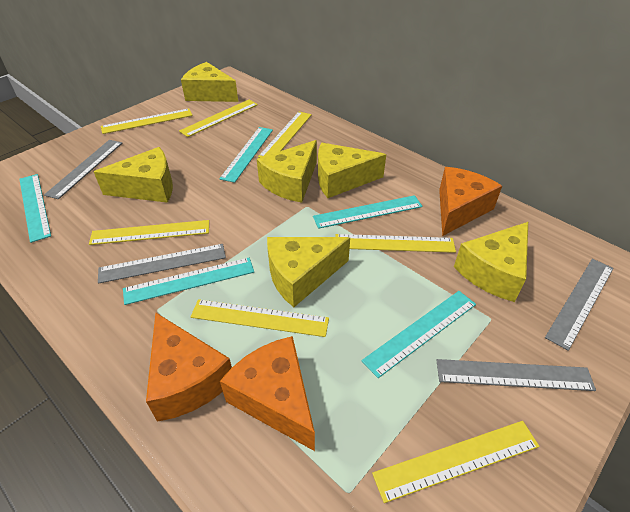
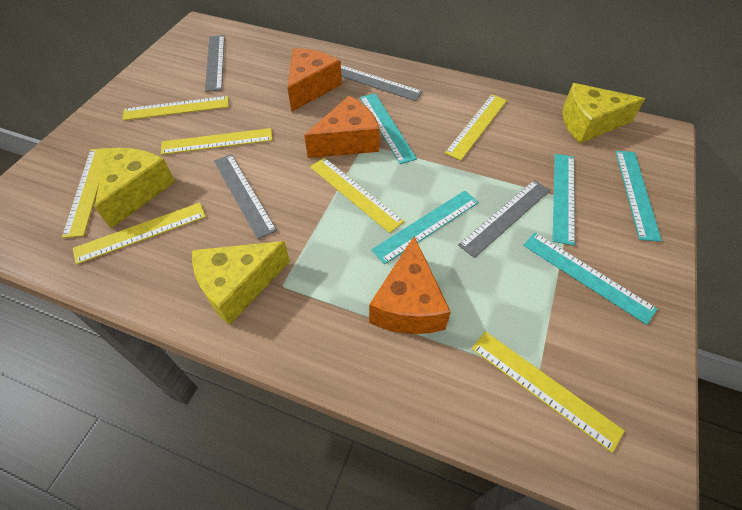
yellow cheese: [94,147,173,203] [181,62,238,102] [257,140,317,203] [267,237,350,307] [318,143,386,198] [454,222,528,302] = 6 -> [95,148,175,229] [192,241,290,325] [563,83,645,143] = 3

